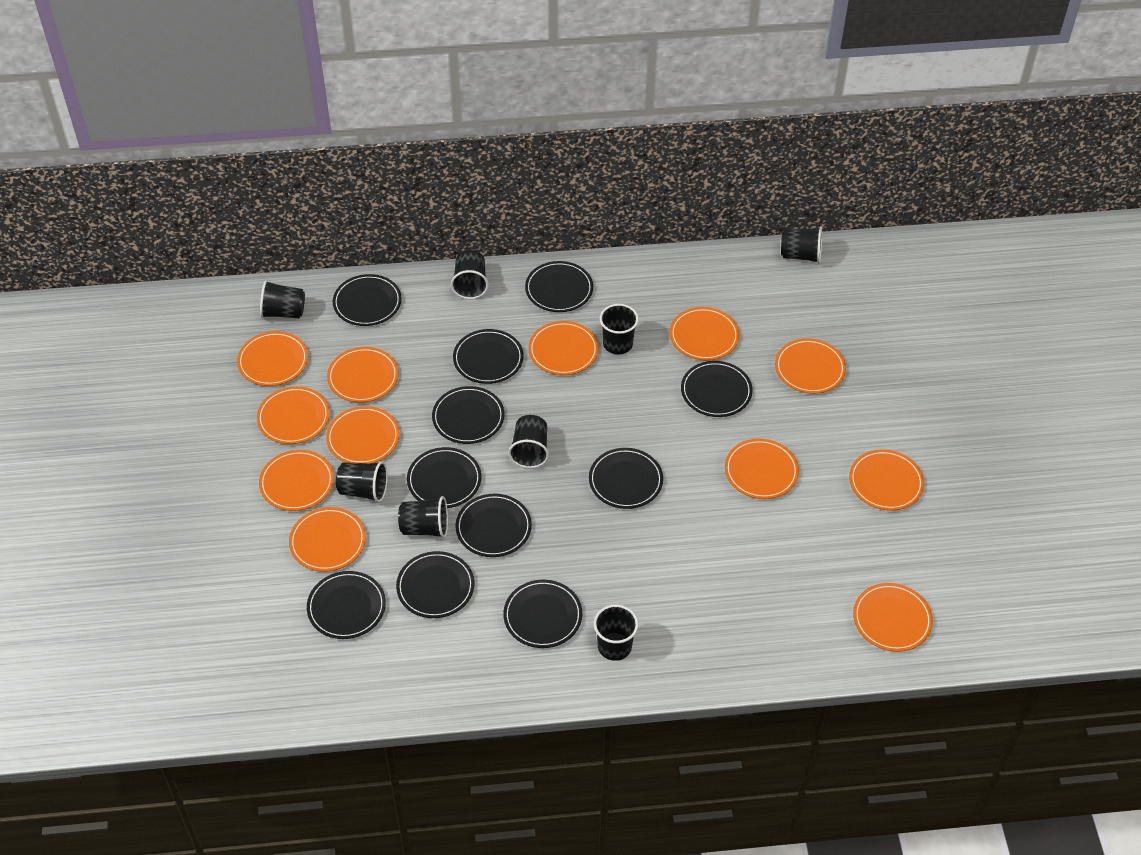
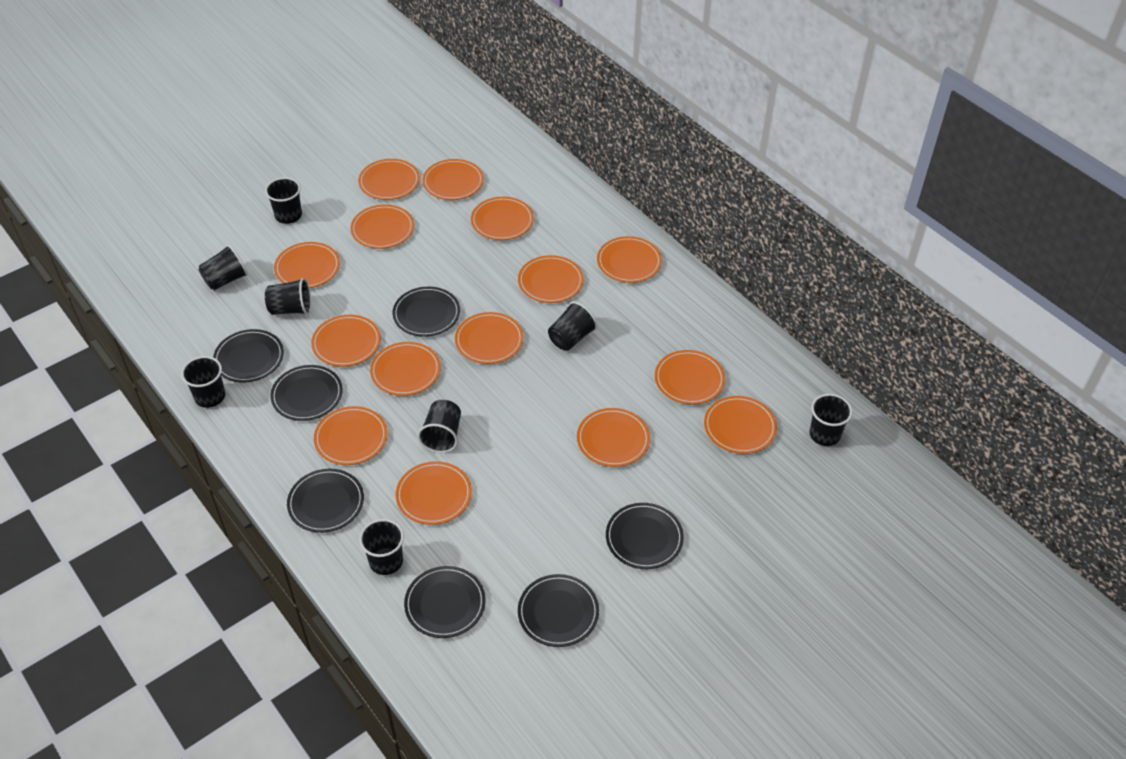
black plate: [307,571,386,639] [333,274,402,326] [396,551,475,618] [407,447,482,508] [432,386,505,444] [453,329,524,384] [455,494,532,557] [503,580,582,648] [525,261,593,312] [589,448,663,509] [681,361,753,417] = 11 -> [213,329,284,382] [270,365,343,421] [287,469,364,533] [393,287,460,337] [404,566,486,638] [518,574,599,647] [606,503,684,569] = 7
orange plate: [237,331,308,386] [257,386,330,444] [259,450,334,511] [289,507,366,572] [326,406,400,463] [327,347,399,403] [528,321,599,375] [670,307,739,361] [725,439,799,499] [775,338,846,394] [849,449,924,511] [853,583,933,652] = 12 -> [274,242,340,288] [311,315,381,367] [314,406,388,465] [350,204,414,249] [358,159,420,200] [370,342,441,396] [396,461,472,525] [422,159,484,200] [455,312,524,364] [471,197,534,240] [518,255,584,303] [577,408,650,467] [597,236,662,283] [655,350,725,405] [704,396,777,454] = 15

